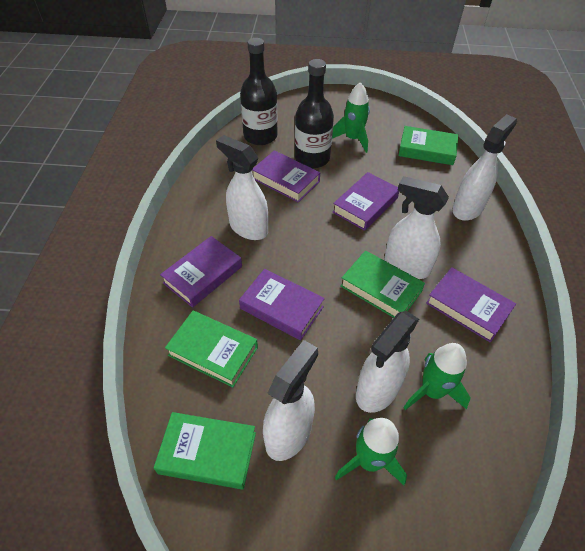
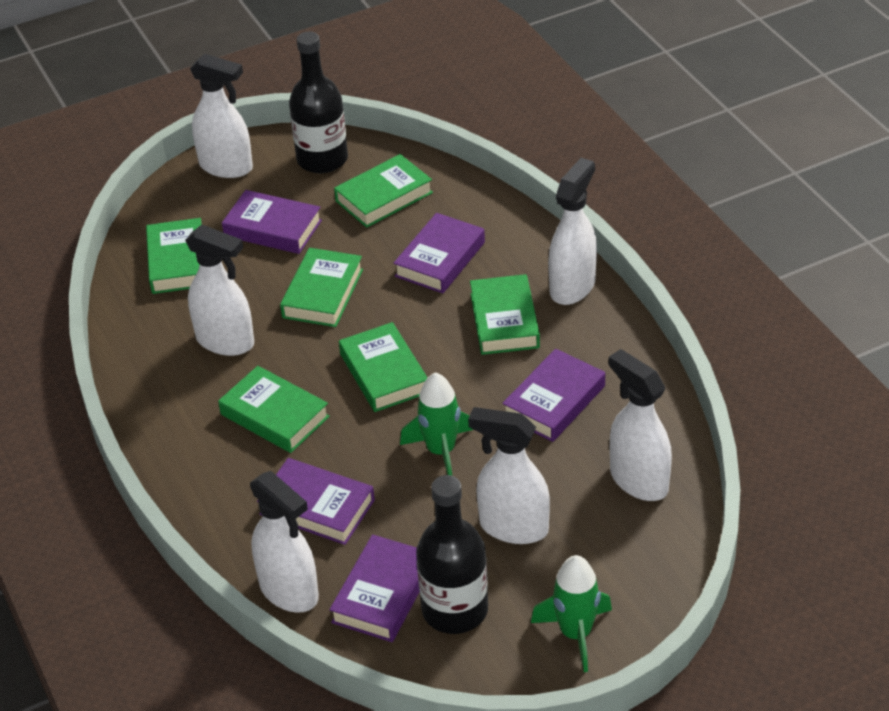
green book: [154,412,256,489] [165,311,258,387] [340,250,425,318] [398,126,458,165] = 4 -> [146,218,202,294] [218,366,330,453] [280,248,363,327] [334,154,433,228] [339,322,428,412] [470,274,540,355] = 6
green rocket: [332,82,370,153] [335,418,407,485] [403,343,471,410] = 3 -> [400,372,473,476] [531,555,612,672] = 2
white spray bottle: [216,135,268,240] [263,340,318,461] [356,311,419,413] [384,176,449,279] [452,114,517,221] = 5 -> [185,225,254,356] [190,54,253,178] [250,471,319,613] [468,407,550,544] [548,158,597,305] [609,349,672,501] = 6

